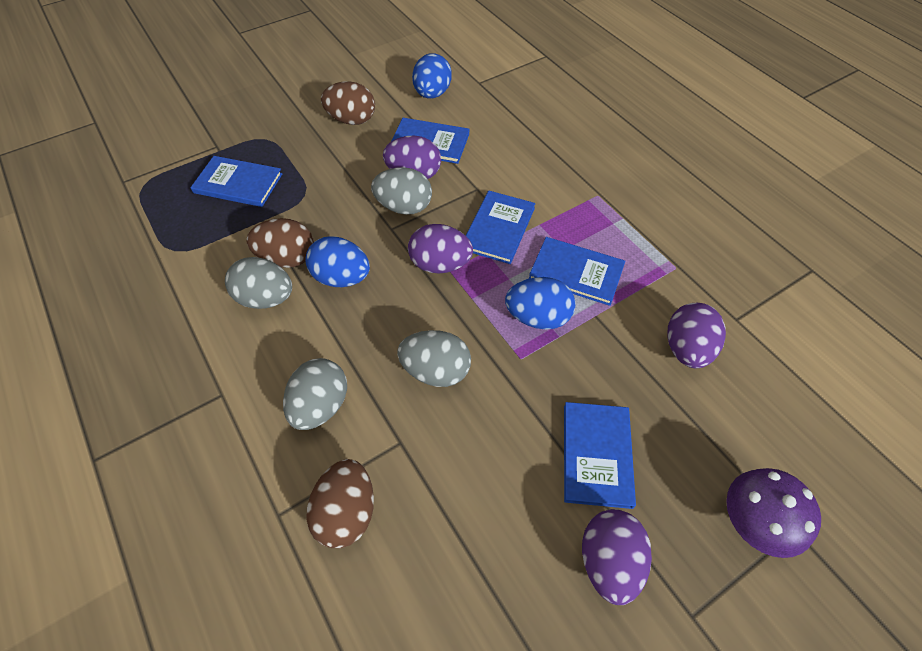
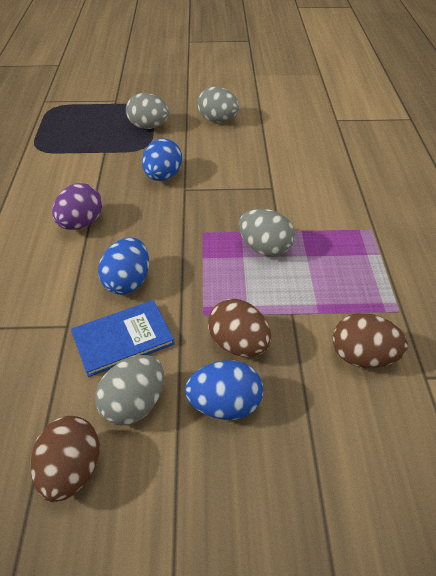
blue book: [190,156,282,207] [392,118,469,164] [466,191,535,264] [529,237,625,306] [564,402,636,509] = 5 -> [71,300,175,377] = 1
purple egg: [383,136,441,179] [408,224,473,273] [582,509,652,605] [667,303,726,368] = 4 -> [52,183,102,230] = 1
purple mushroom: [726,468,821,558] = 1 -> none = 0

